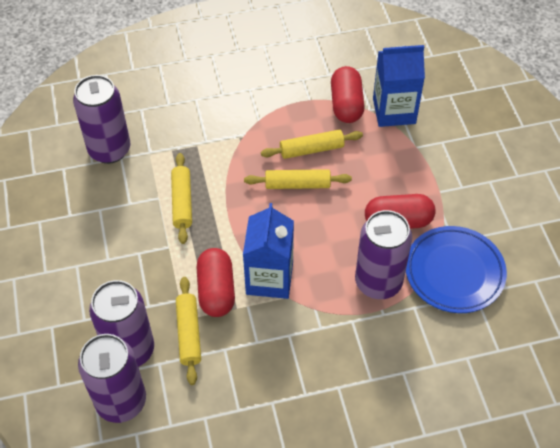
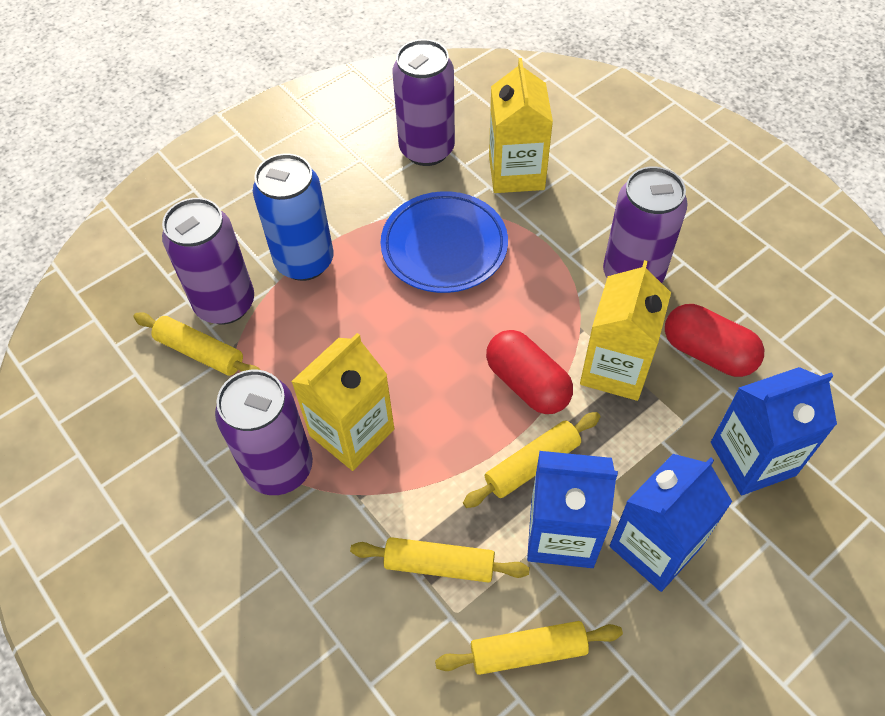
blue can: none = 0 -> [253,153,334,281] = 1
blue carton: [243,203,294,299] [373,45,425,127] = 2 -> [527,451,618,568] [609,454,732,592] [711,367,837,495] = 3
red capsule: [197,248,235,317] [331,66,365,123] [365,194,436,229] = 3 -> [486,330,573,414] [665,304,764,377] = 2
yellow carton: none = 0 -> [291,333,394,471] [489,58,553,193] [580,260,671,401] = 3

